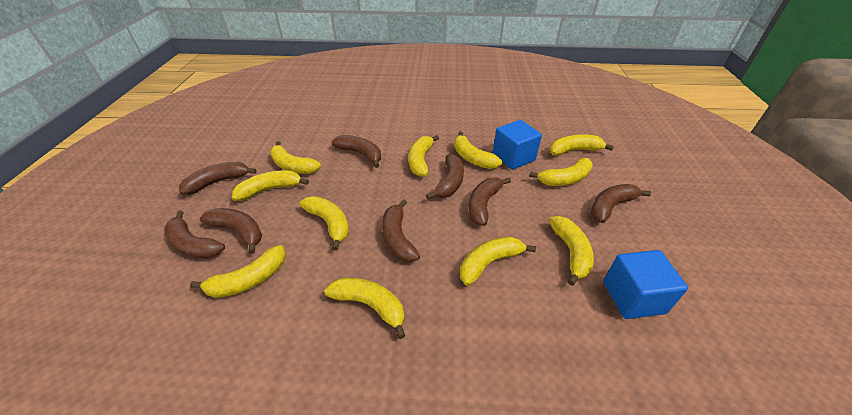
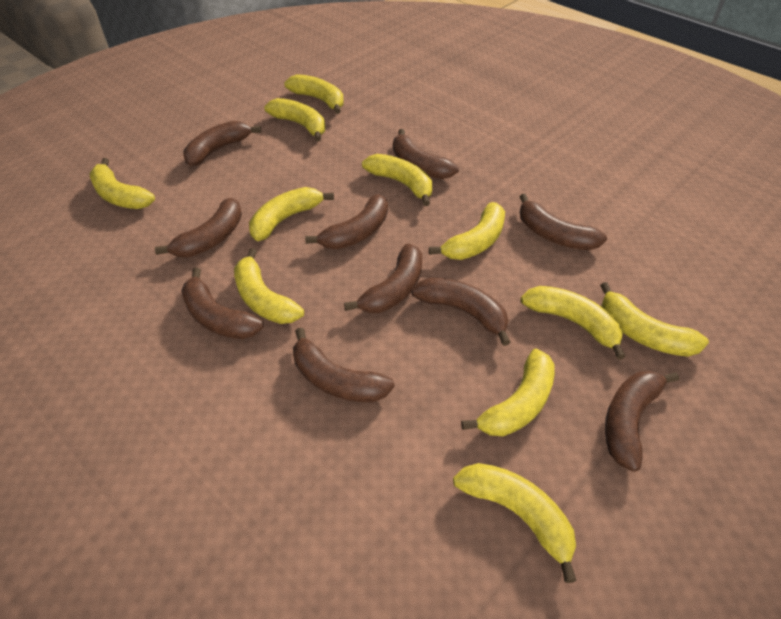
blue cube: [493,120,542,170] [603,250,688,319] = 2 -> none = 0
brown banana: [164,210,225,259] [179,162,256,195] [200,208,262,254] [331,135,381,168] [382,199,420,262] [426,154,464,199] [469,177,511,226] [591,184,651,223] = 8 -> [155,198,242,257] [181,268,264,339] [183,121,261,166] [293,327,395,402] [305,194,388,249] [344,244,422,313] [393,129,459,179] [411,278,511,346] [519,194,607,250] [605,371,679,472] = 10

